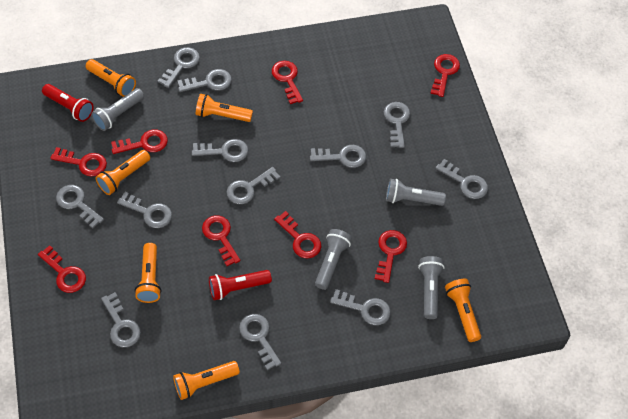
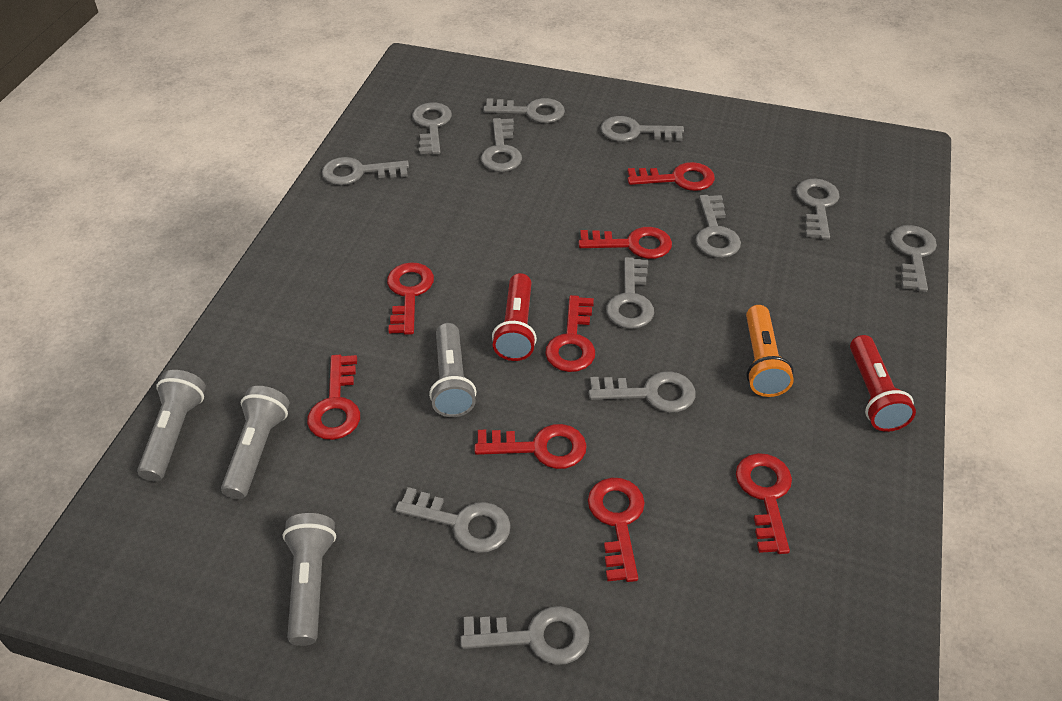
orange flashlight: [86,59,136,97] [96,150,150,195] [135,243,161,303] [173,361,240,400] [196,94,253,122] [445,279,481,342] = 6 -> [746,305,794,397] = 1

